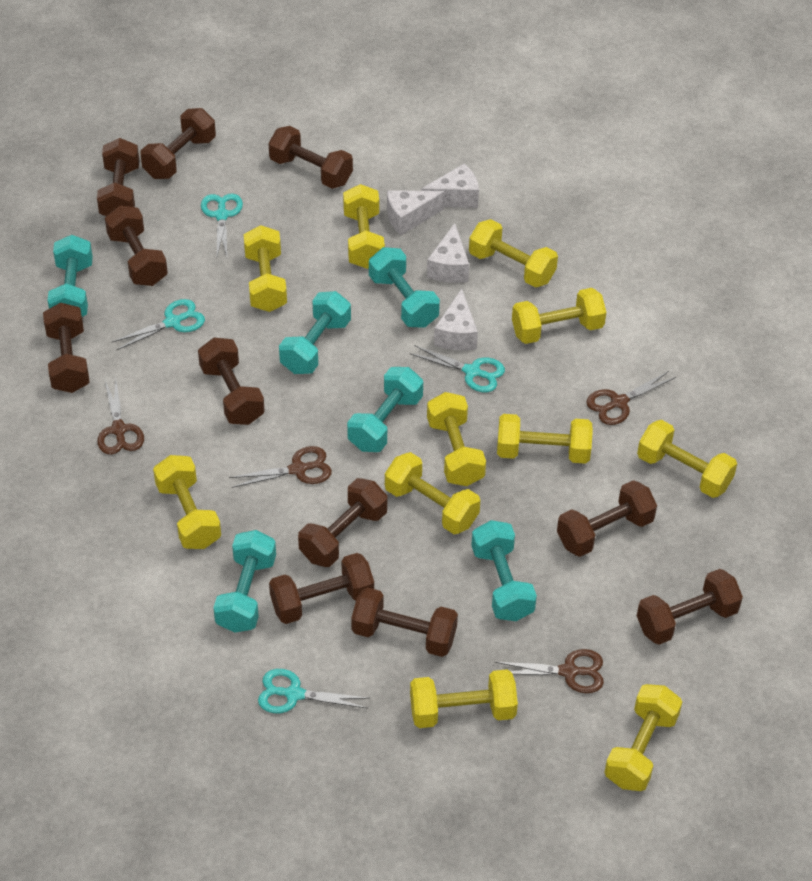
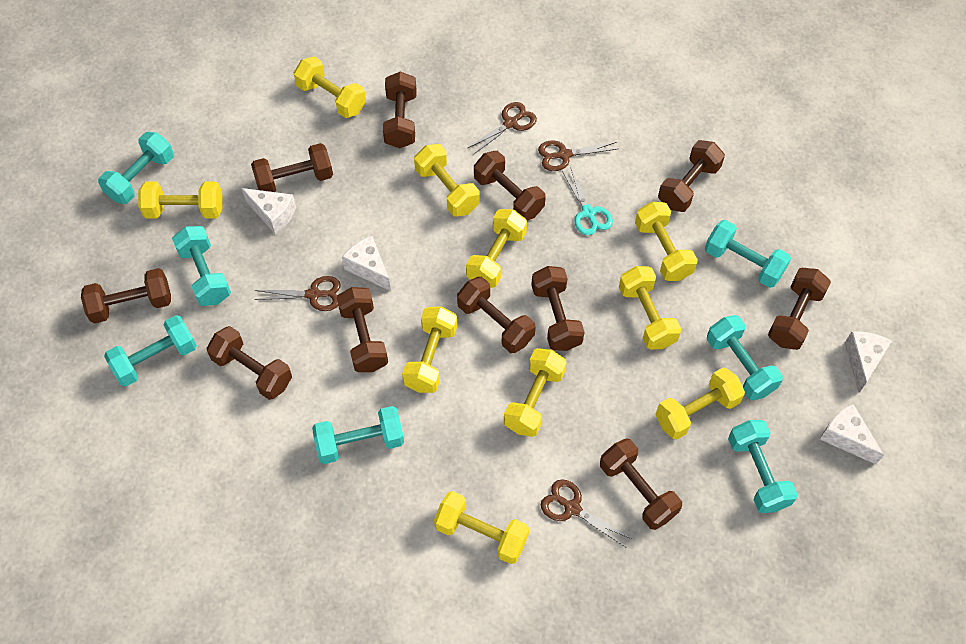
turquoise dumbbell: [47,235,93,317] [213,530,276,633] [279,291,351,374] [347,367,423,452] [369,247,440,328] [471,520,537,621] = 6 -> [98,132,174,204] [104,315,197,387] [172,226,231,306] [312,406,404,464] [705,220,791,288] [707,315,783,400] [728,420,798,513] = 7
turquoise scissors: [111,299,205,350] [201,193,243,256] [258,669,370,713] [409,345,505,392] = 4 -> [562,169,613,235] = 1
yellow dumbbell: [153,455,221,549] [244,225,287,312] [343,184,385,269] [385,452,480,534] [410,669,518,728] [427,392,486,486] [469,219,558,288] [497,414,593,464] [512,288,606,344] [604,684,682,791] [637,420,737,498] = 11 -> [138,181,222,219] [294,57,366,118] [402,306,457,393] [414,144,480,217] [434,491,529,564] [466,209,527,288] [504,348,567,437] [619,266,681,350] [635,202,698,281] [655,368,745,440] = 10

